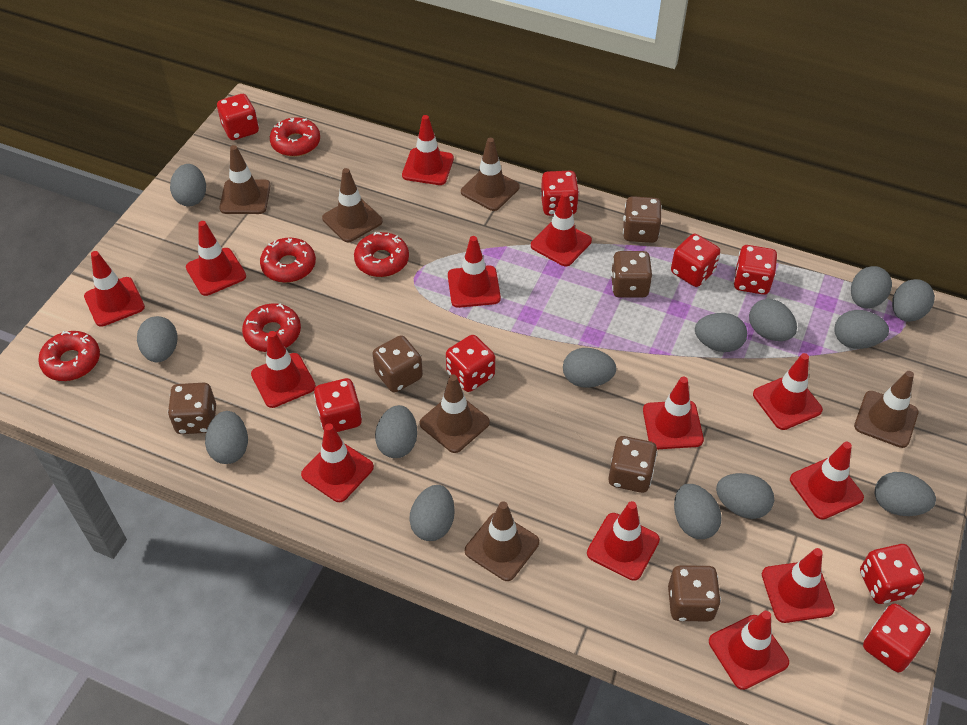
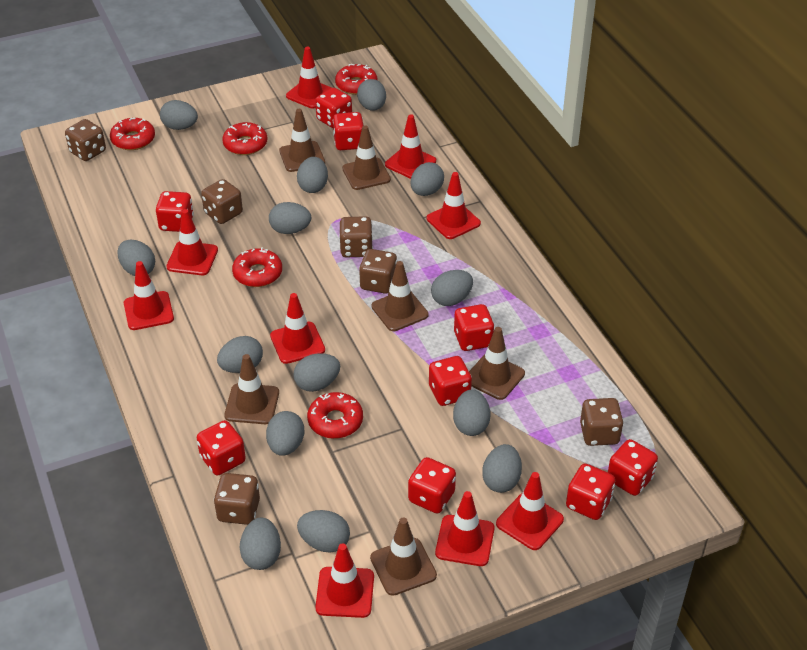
red dice: [217,94,259,140] [314,378,362,432] [446,335,495,392] [541,171,579,216] [671,234,720,287] [733,245,777,295] [860,544,924,604] [863,603,931,672] = 8 -> [156,191,194,232] [197,420,246,476] [315,88,352,128] [333,112,364,150] [408,457,456,513] [429,356,472,406] [454,304,494,351] [566,464,615,520] [608,439,658,496] = 9
red traffic cone: [84,251,145,327] [186,221,246,296] [251,331,316,408] [301,423,374,502] [402,115,454,185] [448,236,501,308] [531,192,592,266] [587,501,660,581] [643,377,704,449] [709,611,789,690] [753,353,823,430] [762,548,835,623] [790,442,864,520] = 13 -> [124,261,174,330] [166,209,218,275] [270,293,325,364] [286,47,332,109] [315,543,374,618] [385,114,436,179] [427,172,481,239] [435,491,494,566] [496,472,564,550] = 9

